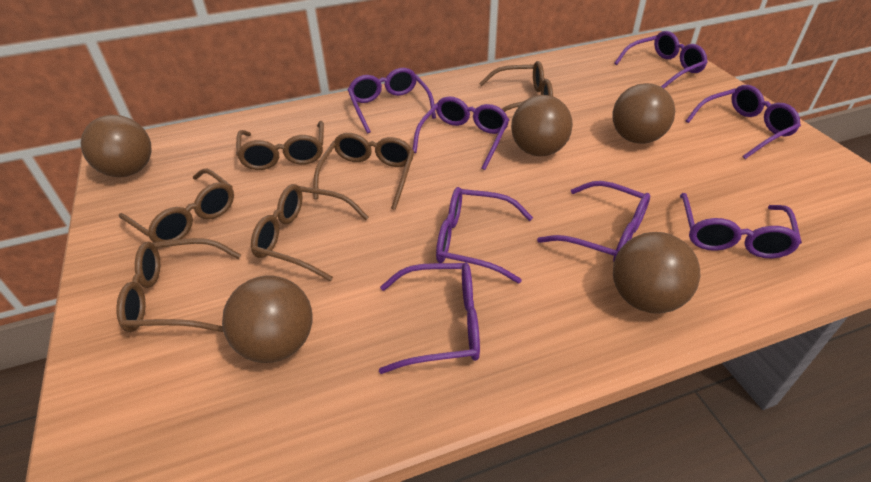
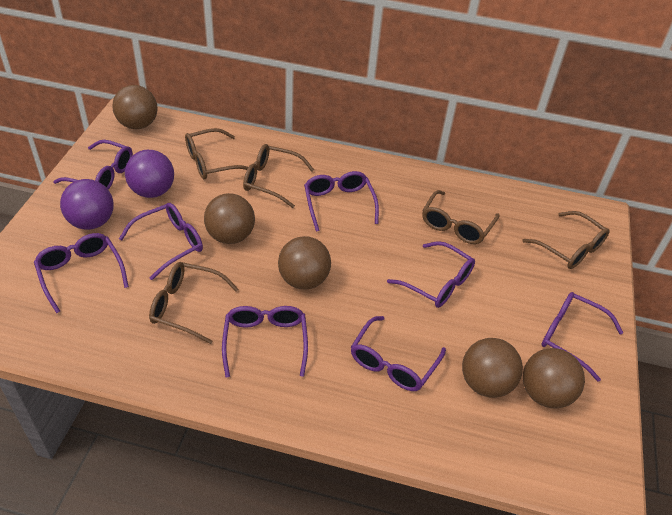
brown glasses: [116,238,241,332] [119,169,234,242] [236,121,324,170] [251,184,369,281] [314,133,414,210] [479,61,553,112] = 6 -> [149,262,239,344] [185,128,248,180] [243,144,314,208] [422,190,500,244] [522,211,610,269] = 5
purple ball: none = 0 -> [60,179,114,230] [125,150,174,198] = 2

